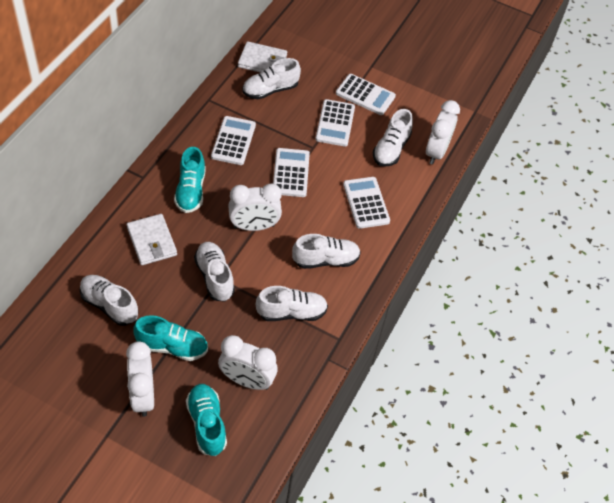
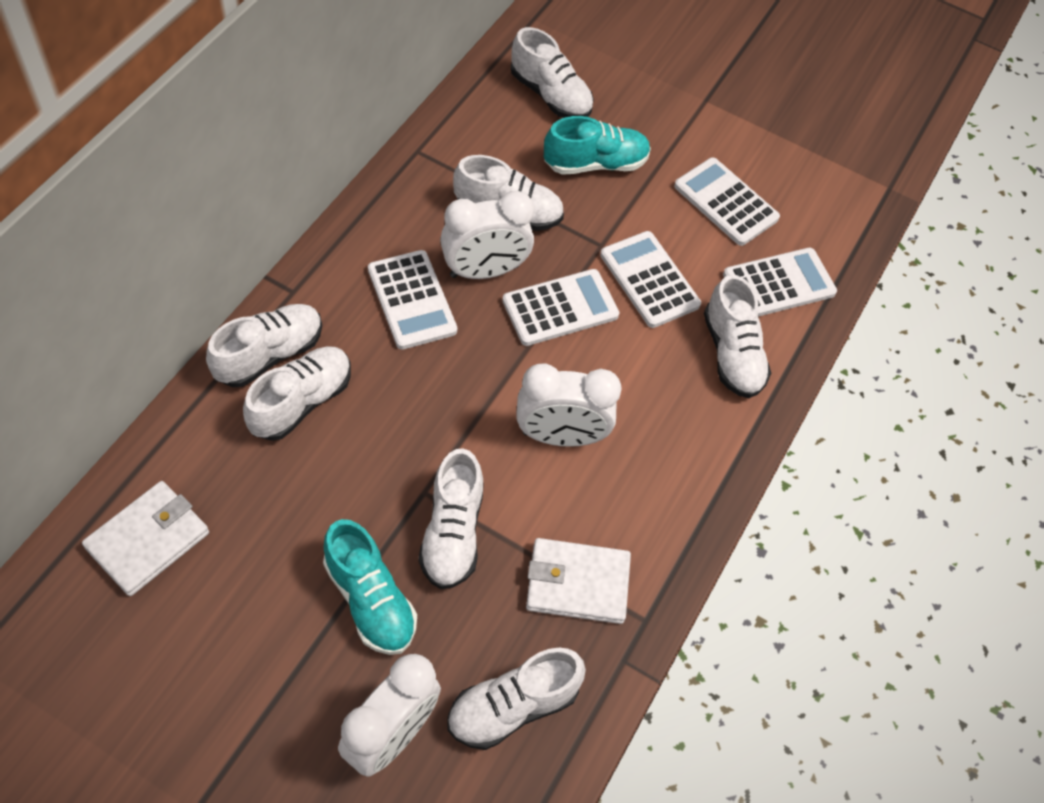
turquoise shoe: [133,315,208,361] [174,147,205,213] [186,384,227,456] = 3 -> [323,519,417,655] [544,116,651,175] = 2
white clock: [126,341,154,417] [218,335,278,390] [228,184,282,231] [426,100,460,165] = 4 -> [338,654,441,777] [440,191,534,279] [516,363,622,447] = 3
white shoe: [80,275,139,326] [194,242,235,302] [243,58,301,99] [256,286,328,321] [292,234,361,269] [373,109,413,167] = 6 -> [206,304,322,387] [243,346,351,441] [419,448,484,589] [447,648,586,750] [453,155,564,231] [511,27,594,118] [704,275,771,398] = 7

